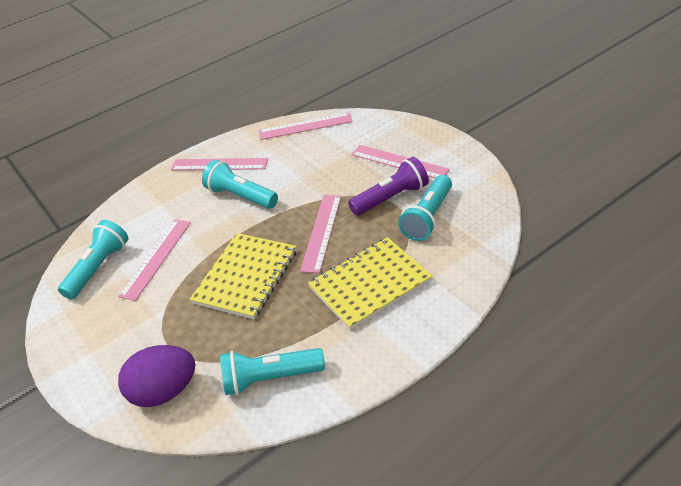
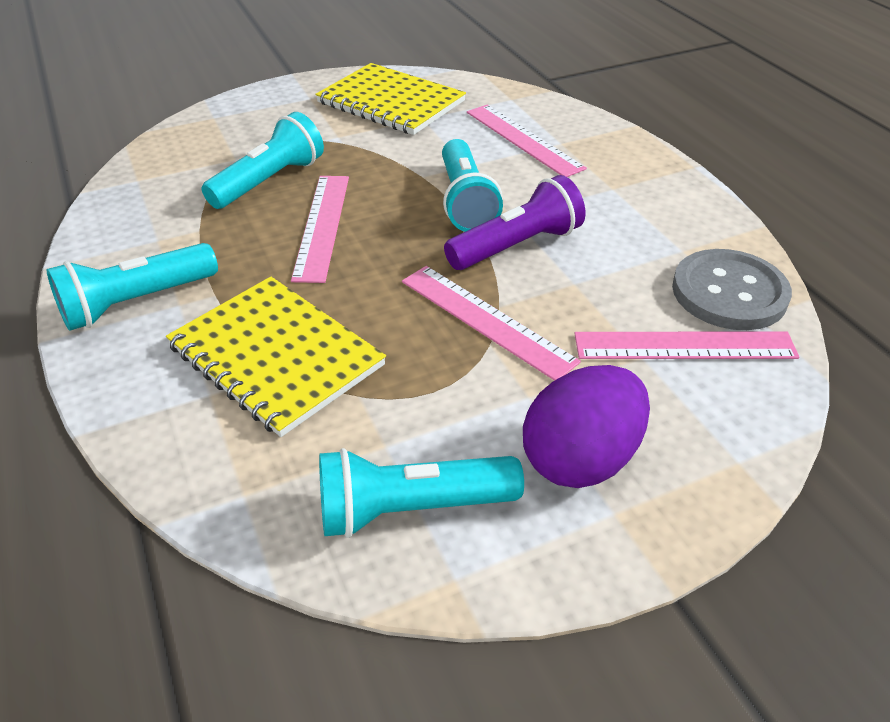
grey button: none = 0 -> [672,249,792,330] = 1
pink ruler: [118,219,191,301] [171,158,268,170] [259,113,353,140] [300,195,341,273] [351,145,450,178] = 5 -> [291,176,349,283] [402,266,581,381] [467,105,587,177] [574,332,799,359] = 4

